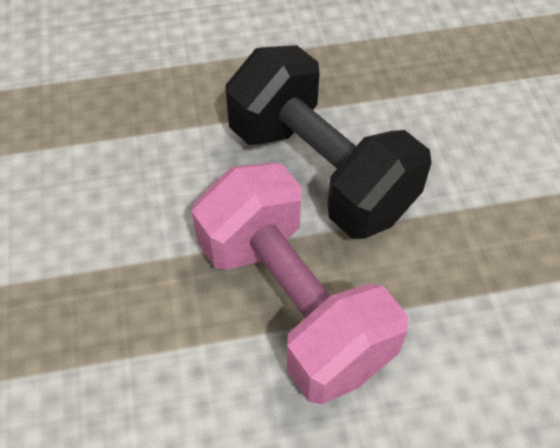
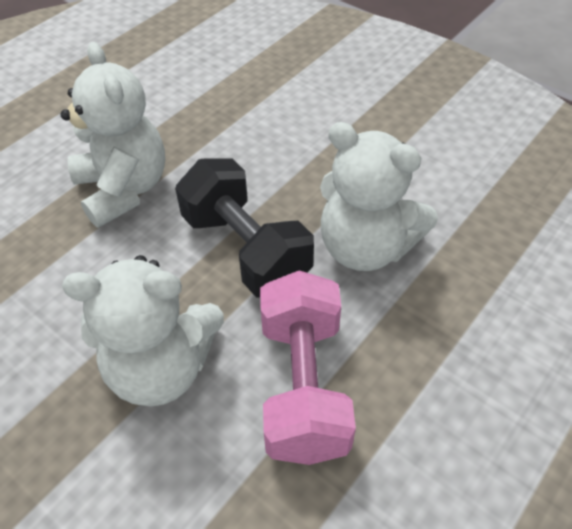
white teddy bear: none = 0 -> [61,42,165,228] [62,255,224,407] [320,122,438,271] = 3

